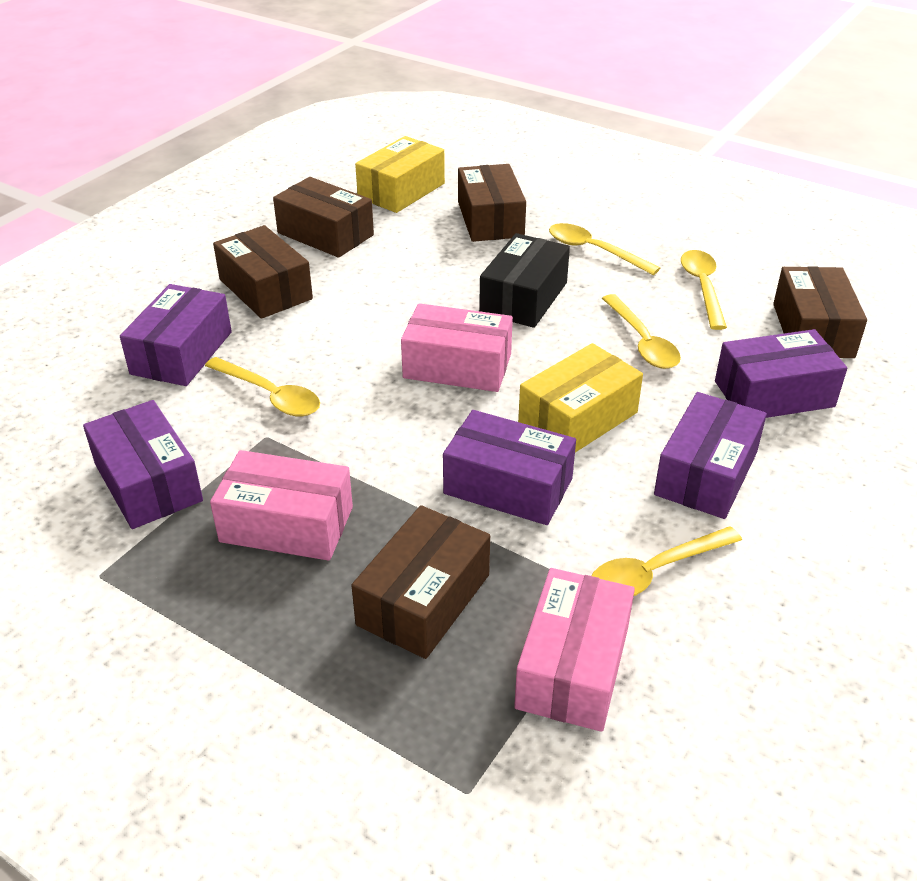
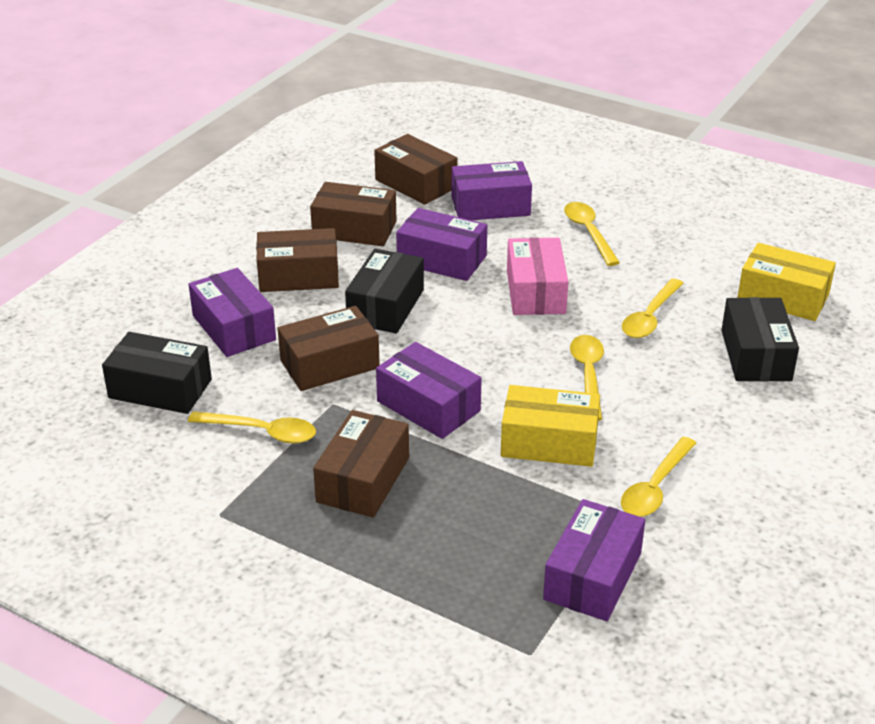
black box: [479,233,570,328] = 1 -> [102,332,212,414] [345,249,424,333] [721,297,799,381] = 3
pink box: [210,450,353,561] [401,303,513,392] [514,568,635,732] = 3 -> [507,237,568,315] = 1

